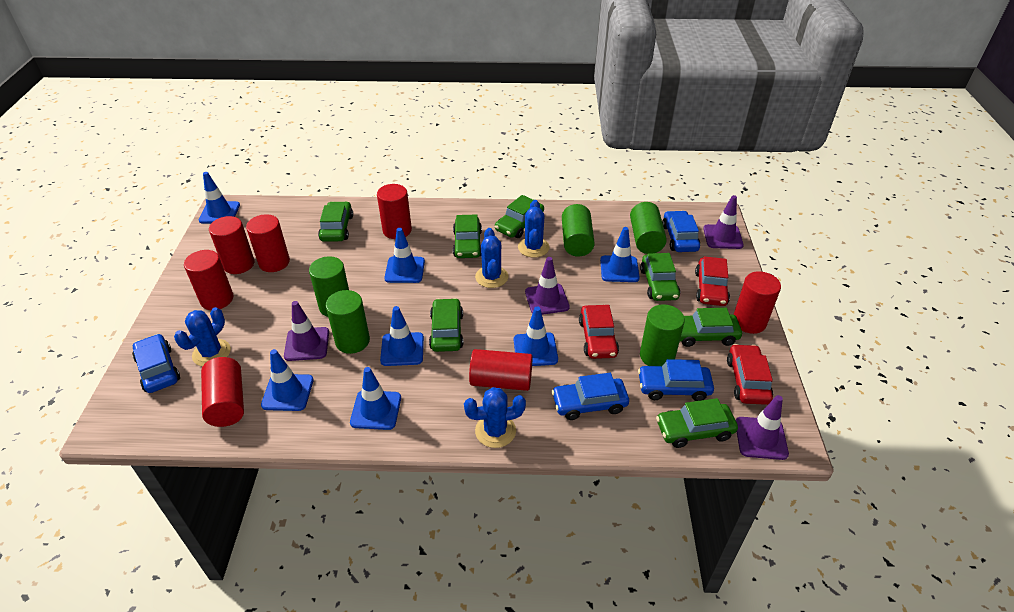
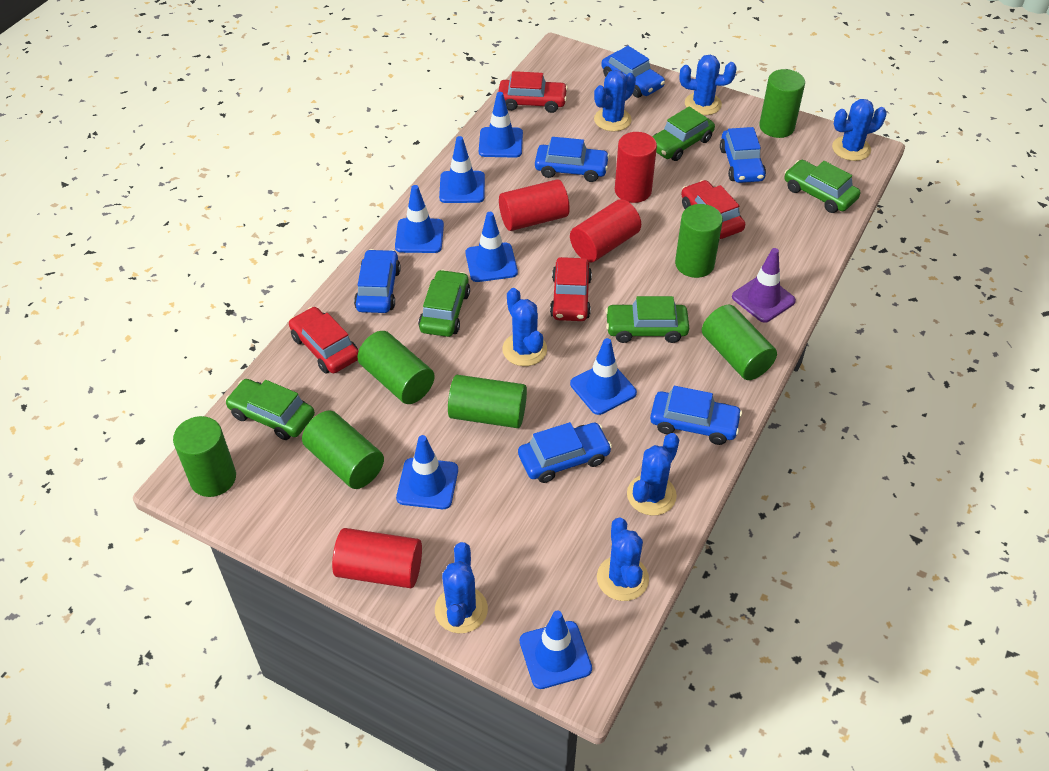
blue cactus: [174,307,231,367] [464,387,526,448] [475,228,508,288] [518,200,550,258] = 4 -> [435,542,488,633] [502,288,547,366] [594,70,636,132] [597,518,649,601] [627,433,679,516] [680,55,737,115] [832,99,887,161] = 7
blue car: [132,334,180,393] [552,373,629,420] [638,359,714,401] [662,211,700,252] = 4 -> [354,249,401,313] [518,422,612,483] [535,137,610,182] [601,46,665,98] [650,386,742,445] [720,127,766,183] = 6
green car: [318,201,353,242] [429,298,463,352] [453,214,482,258] [495,195,544,238] [640,253,680,301] [656,398,738,448] [680,308,742,347] = 7 -> [225,379,315,440] [418,270,470,337] [605,296,689,343] [652,106,715,161] [784,160,860,213] = 5
green cylinder: [309,256,349,317] [326,290,370,354] [562,204,595,257] [630,202,667,254] [640,304,685,366] = 5 -> [173,416,236,497] [302,410,384,489] [357,331,435,404] [448,375,527,428] [675,204,723,278] [702,305,777,380] [759,69,805,138] = 7
purple traffic cone: [284,301,329,361] [525,257,570,315] [703,195,744,249] [736,395,789,460] = 4 -> [732,248,796,323] = 1
red car: [579,305,619,359] [695,256,730,306] [727,344,773,405] = 3 -> [289,307,358,373] [498,71,568,113] [550,257,592,321] [681,180,745,239] = 4
red cylinder: [184,250,234,310] [201,357,244,427] [209,216,255,274] [246,214,290,272] [377,184,412,239] [469,349,533,391] [733,271,781,334] = 7 -> [332,528,422,588] [499,179,570,231] [570,199,641,263] [615,132,657,203] = 4

